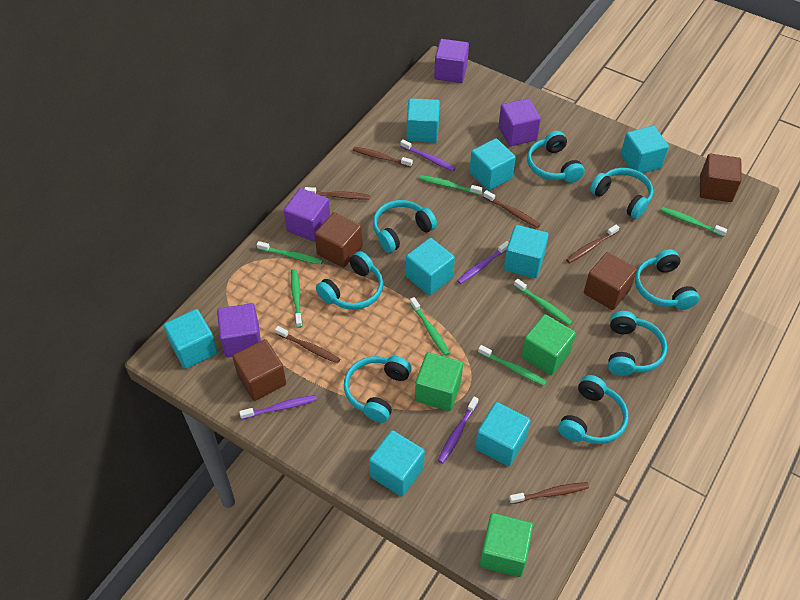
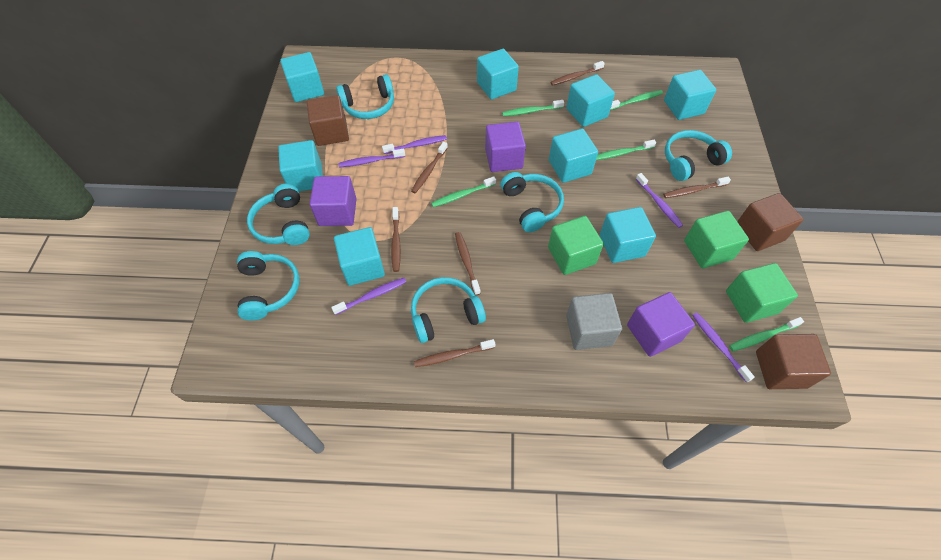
brown cube: [232,339,286,401] [315,212,363,268] [584,252,637,310] [700,154,742,202] = 4 -> [307,95,349,146] [737,193,804,251] [756,334,831,389] = 3
green toothbrush: [257,241,323,265] [291,269,302,328] [410,297,450,356] [419,175,482,195] [478,345,547,386] [514,279,572,325] [661,207,727,237] = 7 -> [431,176,496,207] [502,100,564,116] [596,140,656,160] [610,90,663,110] [729,317,804,351] = 5
grey cube: none = 0 -> [566,293,622,350] = 1
purple cube: [217,303,261,358] [284,188,330,242] [434,39,469,83] [499,98,541,146] = 4 -> [310,176,357,226] [485,122,526,172] [627,292,695,357] = 3
purple toothbrush: [239,395,317,419] [400,139,456,171] [438,397,479,464] [457,241,508,284] = 4 -> [331,278,406,315] [338,149,405,168] [382,135,447,154] [636,173,683,228] [692,313,755,383] = 5
turquoise headphones: [316,251,383,310] [344,356,412,423] [373,200,437,253] [527,131,585,183] [558,375,628,444] [590,168,653,219] [608,311,667,376] [635,249,699,310] = 8 -> [237,251,300,321] [247,184,310,245] [336,74,394,119] [411,277,486,343] [501,172,564,232] [665,130,732,181] = 6

